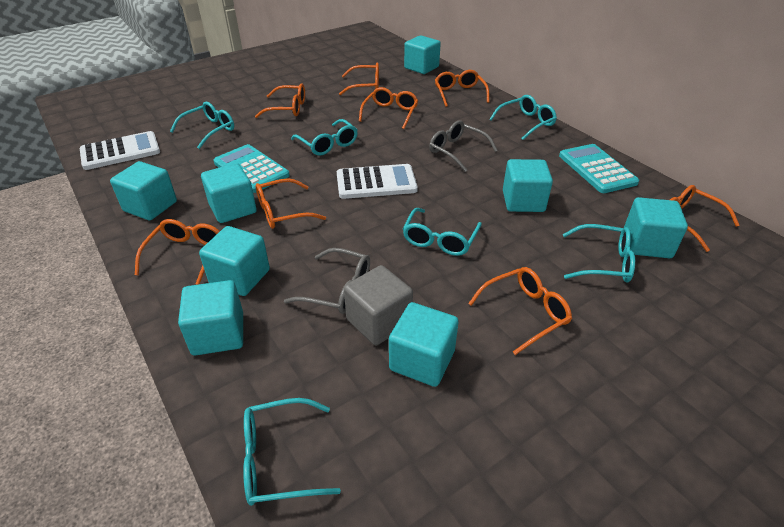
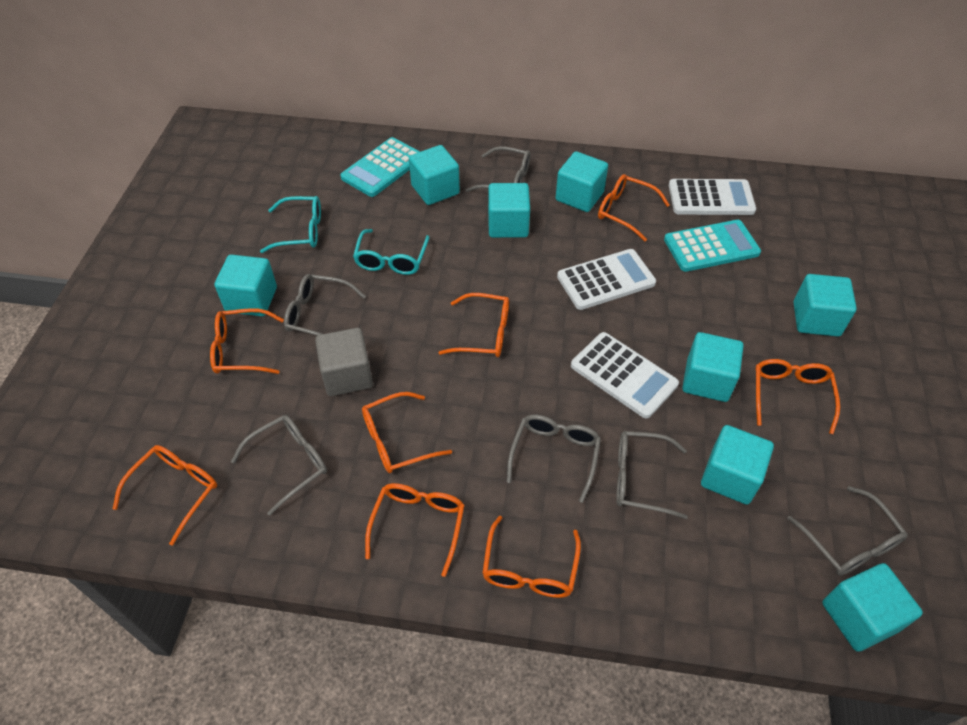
grey glasses: [284,248,370,314] [429,120,498,172] = 2 -> [231,415,327,516] [284,274,366,336] [466,146,530,192] [507,415,601,503] [616,431,688,519] [787,486,908,576] = 6
turquoise glasses: [170,102,234,149] [243,398,341,506] [291,119,358,156] [403,208,482,256] [489,95,557,140] [563,224,635,282] = 6 -> [260,196,321,253] [353,229,430,275] = 2
white calculator: [80,131,160,170] [337,164,418,199] = 2 -> [557,249,656,310] [571,332,679,419] [669,179,756,215] = 3

